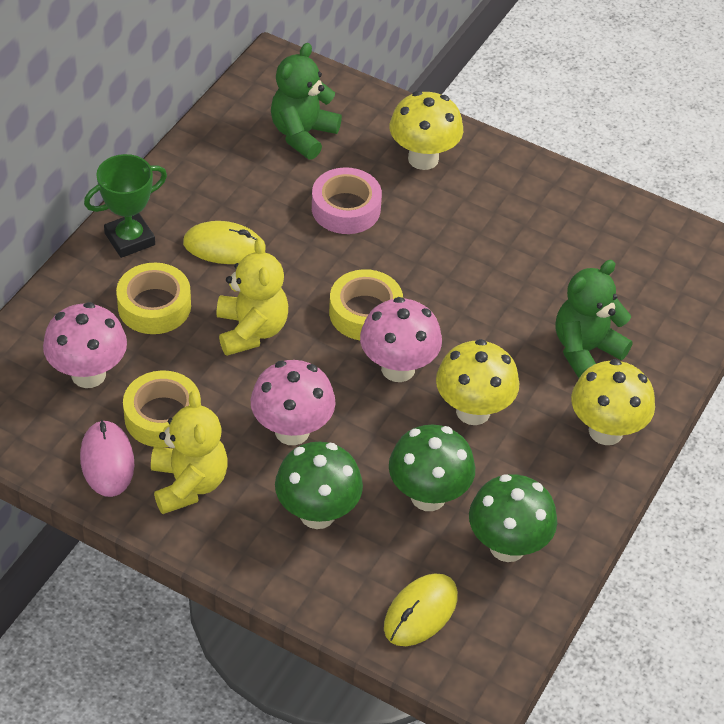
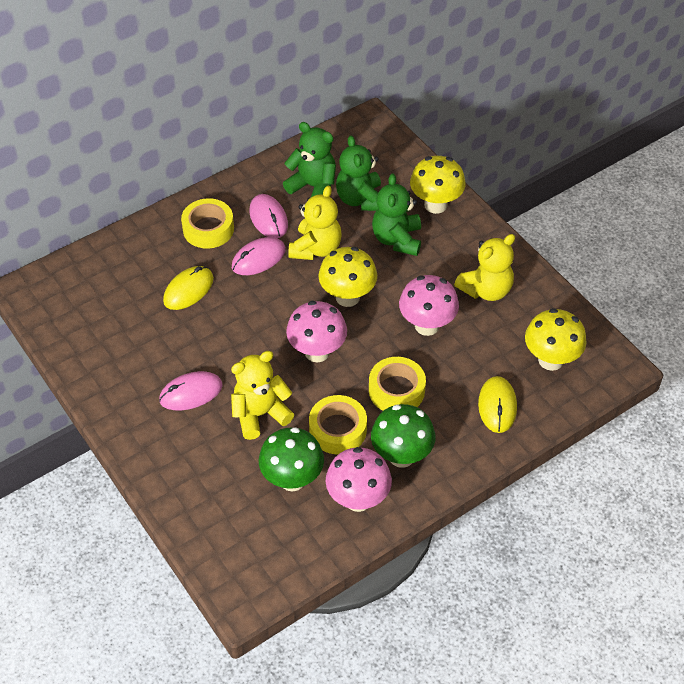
green mushroom: [275,442,363,529] [389,425,475,511] [469,474,557,562] = 3 -> [259,427,324,491] [371,404,435,468] = 2
green teddy bear: [271,43,342,160] [556,260,632,378] = 2 -> [283,122,336,197] [336,135,381,211] [372,174,421,256] = 3
green trophy: [84,154,167,258] = 1 -> none = 0
pink mouse: [80,420,134,497] = 1 -> [159,371,223,410] [232,237,286,275] [249,194,288,238] = 3
pink tape: [312,167,382,234] = 1 -> none = 0
yellow teddy bear: [151,390,228,514] [216,238,288,356] = 2 -> [231,351,294,440] [288,186,342,260] [454,234,515,301] = 3

